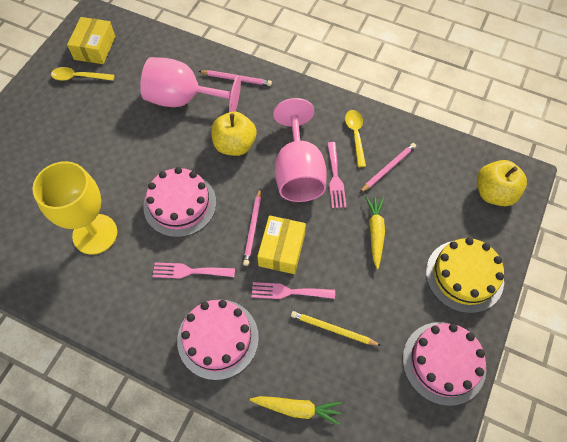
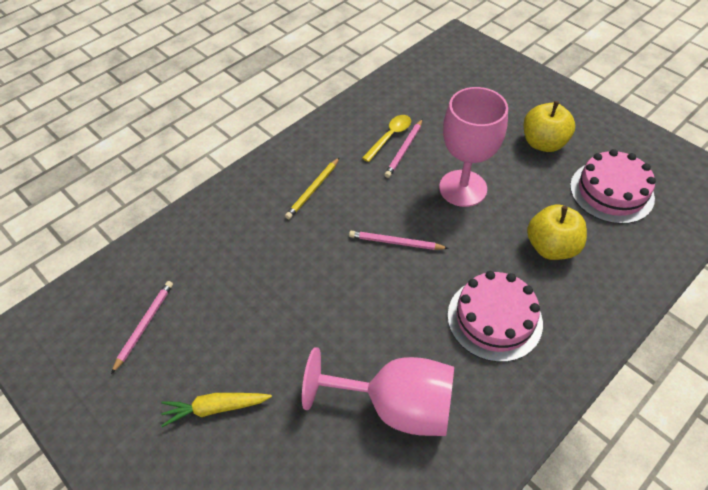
pink cake: [144,167,216,237] [177,300,259,380] [403,322,486,406] = 3 -> [448,271,543,362] [570,149,656,224] = 2
pink fork: [153,262,235,279] [252,282,335,299] [327,142,347,208] = 3 -> none = 0
yellow box: [67,17,115,64] [257,215,306,274] = 2 -> none = 0
yellow cake: [426,237,504,313] = 1 -> none = 0
yellow carrot: [250,396,342,425] [365,196,385,269] = 2 -> [161,393,272,427] = 1
yellow goblet: [32,161,117,255] = 1 -> none = 0
yellow spoon: [51,67,115,81] [345,110,366,167] = 2 -> [362,115,411,162] = 1

